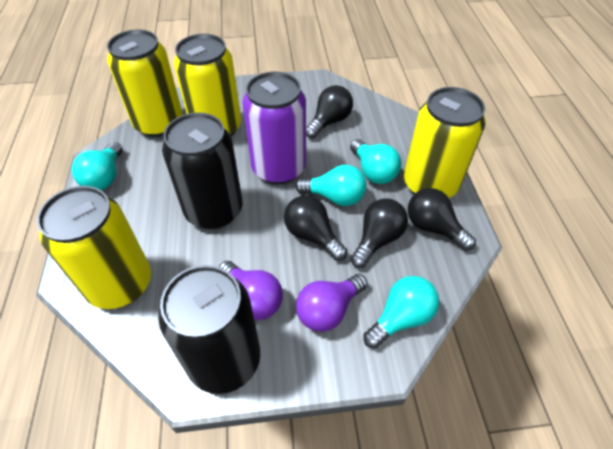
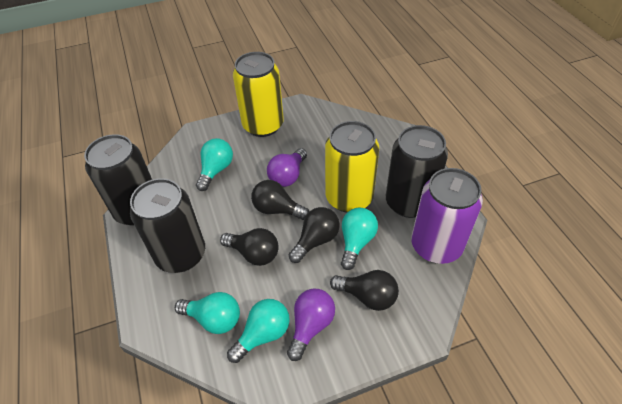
black can: [158,265,260,394] [162,112,242,229] = 2 -> [84,134,152,226] [130,178,205,273] [386,125,448,218] = 3
yellow can: [37,186,151,309] [107,29,183,137] [174,34,241,136] [404,87,486,198] = 4 -> [233,52,284,137] [325,121,379,213] = 2

